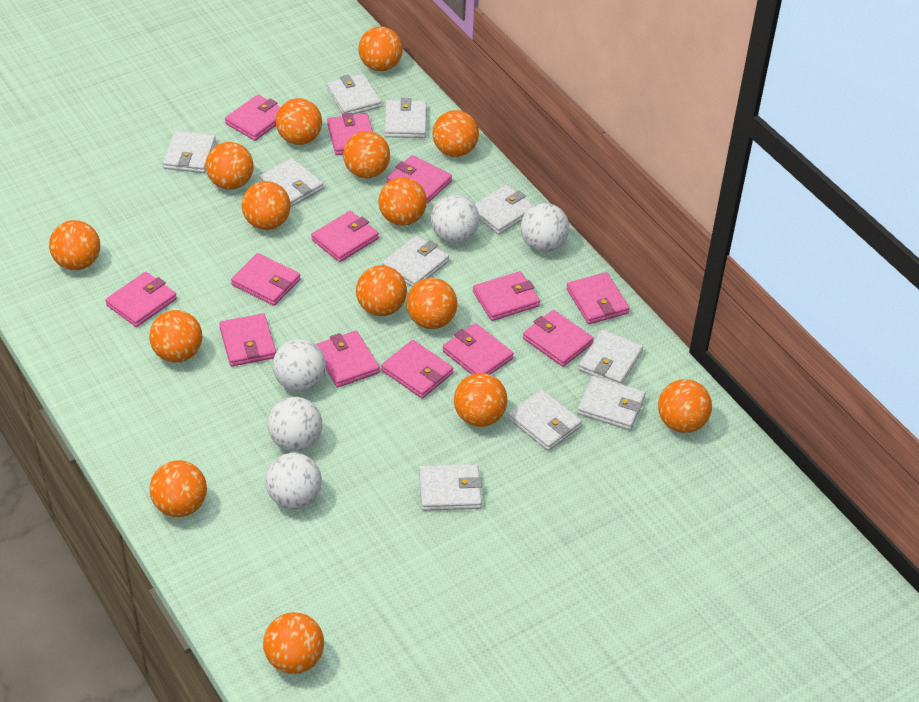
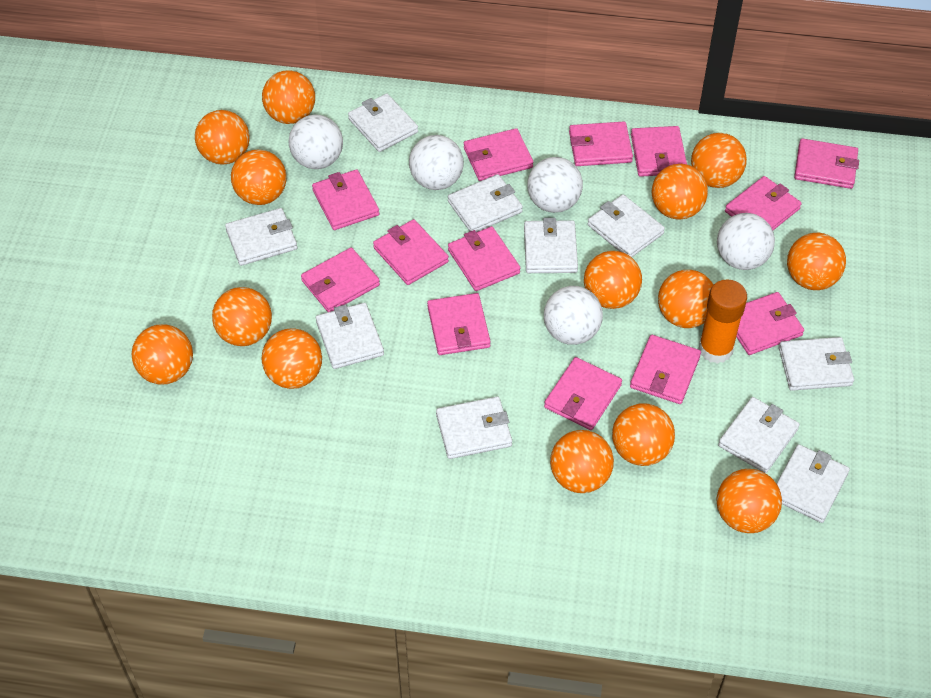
orange ball: [49,220,100,270] [149,310,202,362] [150,461,207,517] [206,142,254,190] [242,181,291,230] [263,612,324,674] [276,98,322,145] [343,131,390,178] [356,265,407,316] [358,26,403,71] [378,177,427,226] [406,278,457,329] [433,110,479,157] [454,373,508,427] [658,379,712,433] = 15 -> [132,324,193,384] [195,110,250,165] [212,287,272,346] [231,150,286,205] [261,328,322,389] [262,70,315,124] [550,430,614,493] [584,251,642,309] [612,404,675,466] [652,164,708,220] [658,270,714,328] [691,133,747,188] [717,469,782,533] [787,233,846,290] = 14
orange glue stick: none = 0 -> [699,279,747,364] = 1

